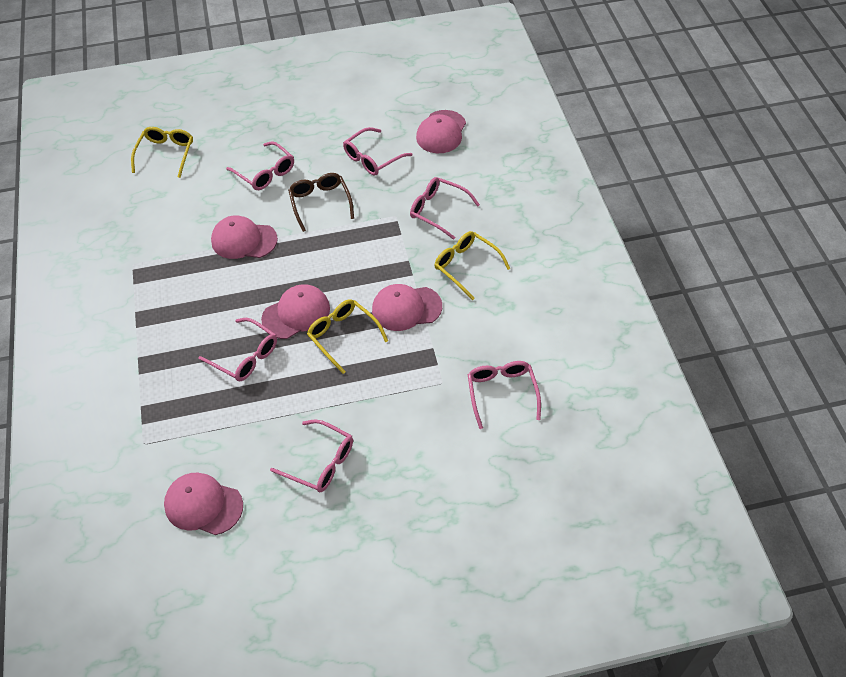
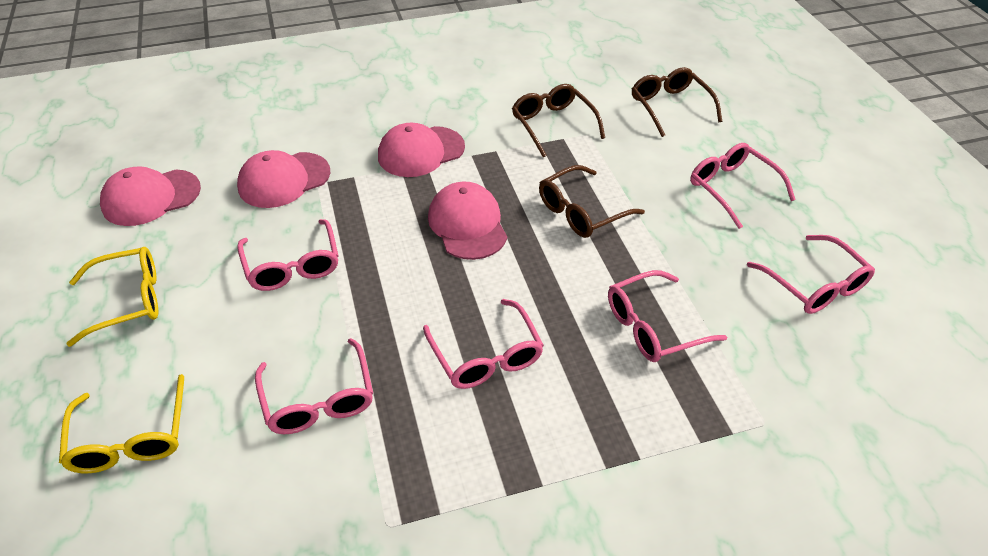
brown glasses: [288,173,354,232] = 1 -> [512,84,605,158] [539,165,645,238] [632,67,722,137] = 3
pink cap: [164,473,243,535] [211,215,278,259] [261,284,330,339] [372,284,442,331] [416,110,466,153] = 5 -> [100,166,201,226] [237,150,330,208] [378,123,465,177] [428,182,507,260] = 4
yellow glasses: [131,127,193,178] [307,299,388,374] [434,231,510,300] = 3 -> [59,374,184,473] [66,247,158,347] = 2

